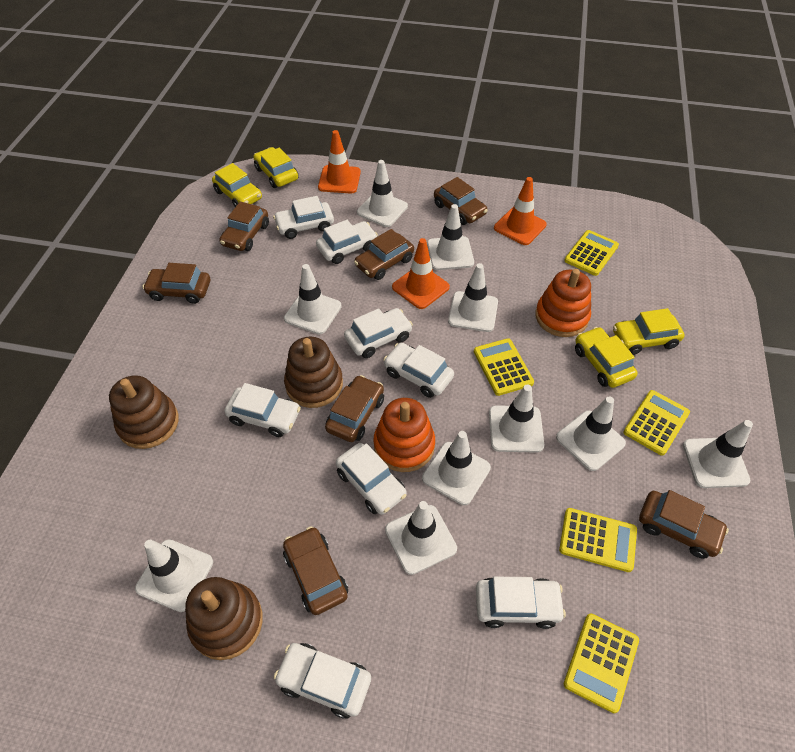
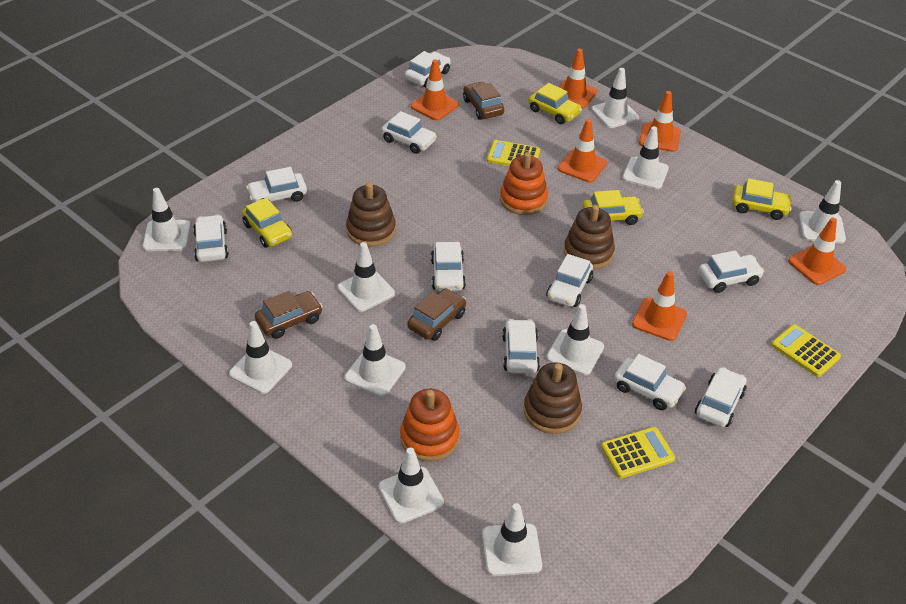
brown car: [143,263,210,304] [219,201,269,251] [283,526,348,615] [325,375,384,442] [354,229,414,280] [434,177,488,225] [639,490,729,559] = 7 -> [255,291,323,339] [407,288,466,341] [463,82,504,120] = 3
orange traffic cone: [318,130,361,194] [392,238,450,309] [494,177,547,245] = 3 -> [411,59,459,121] [558,119,607,182] [559,49,597,109] [632,271,687,341] [639,91,681,152] [788,218,846,285] = 6
white car: [224,383,301,437] [273,196,334,239] [274,643,371,719] [316,220,378,264] [336,443,407,515] [344,308,413,358] [383,343,454,398] [476,577,566,629] = 8 -> [193,214,229,262] [246,167,307,203] [381,111,437,154] [405,51,451,87] [431,242,466,291] [502,319,540,373] [546,254,593,307] [614,354,686,410] [695,367,747,427] [699,250,764,293] = 10
yellow calculator: [474,338,534,396] [559,508,637,572] [564,230,619,276] [564,613,639,713] [623,390,690,456] = 5 -> [487,140,540,166] [601,427,675,478] [771,324,841,377] = 3

